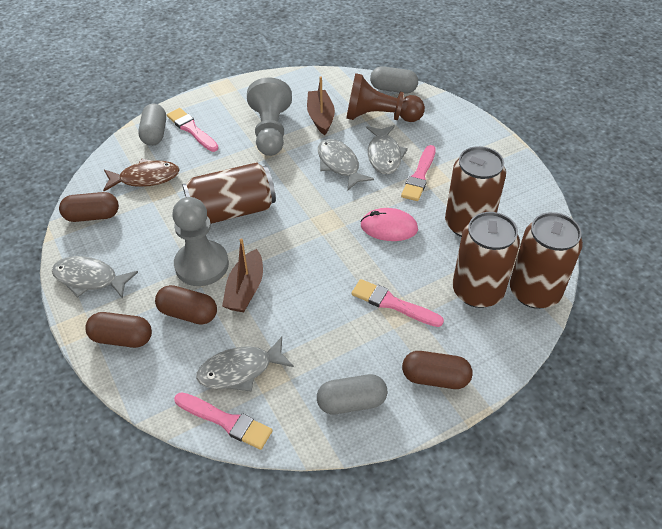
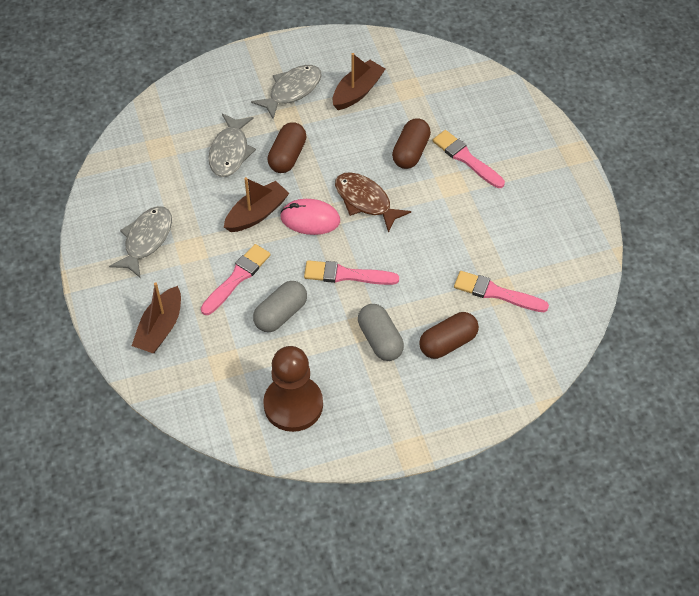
brown boat: [222,238,263,312] [307,76,335,135] = 2 -> [132,282,181,353] [224,177,289,232] [333,53,385,110] = 3
brown can: [182,162,276,224] [445,146,506,237] [452,212,520,308] [510,212,583,309] = 4 -> none = 0
brown capsule: [59,192,119,222] [85,312,152,348] [155,285,217,325] [402,351,472,389] = 4 -> [268,122,307,173] [392,118,431,169] [419,312,479,359] = 3
grey capsule: [138,104,166,146] [317,374,388,414] [370,66,418,93] = 3 -> [253,281,307,332] [358,304,404,361] = 2
grey fish: [52,256,138,299] [196,337,294,392] [318,139,374,190] [366,125,408,174] = 4 -> [109,206,172,278] [209,113,256,177] [251,65,322,119] = 3
grey pawn: [172,197,229,286] [247,78,292,156] = 2 -> none = 0

